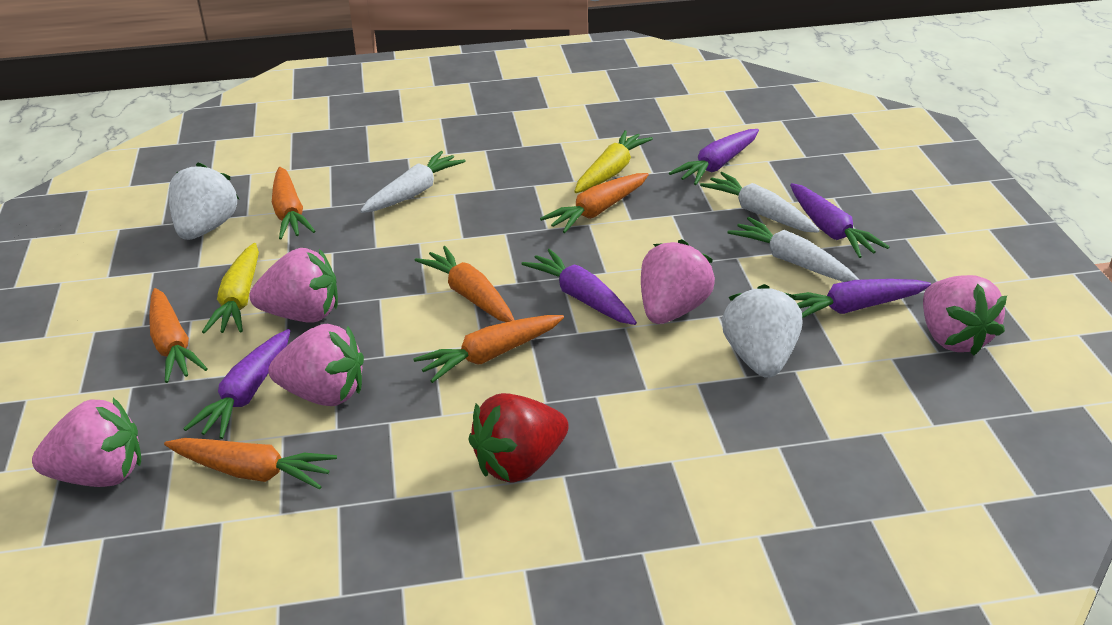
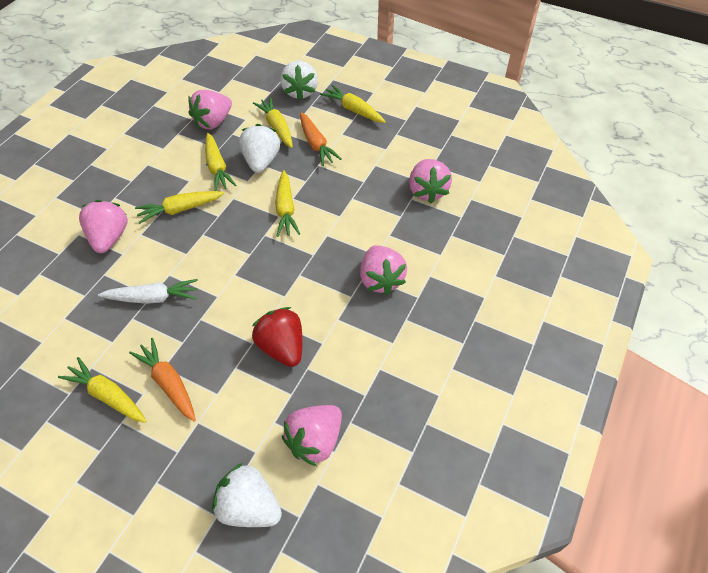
orange carrot: [149,288,208,383] [164,438,337,490] [272,167,316,239] [413,315,564,383] [415,246,514,322] [540,173,649,233] = 6 -> [129,338,196,422] [300,112,342,166] = 2
purple carrot: [183,329,290,439] [522,249,637,325] [669,129,759,185] [790,183,889,258] [793,279,931,318] = 5 -> none = 0
white carrot: [360,151,466,213] [700,172,820,233] [727,217,859,282] = 3 -> [98,279,198,304] = 1
white strawberry: [168,163,239,240] [722,284,802,378] = 2 -> [212,463,282,527] [239,124,280,173] [280,61,318,101] = 3
yellow carrot: [202,243,259,334] [574,130,653,193] = 2 -> [58,357,146,423] [135,191,225,224] [205,133,236,191] [253,97,293,148] [275,170,300,237] [320,85,386,123] = 6

